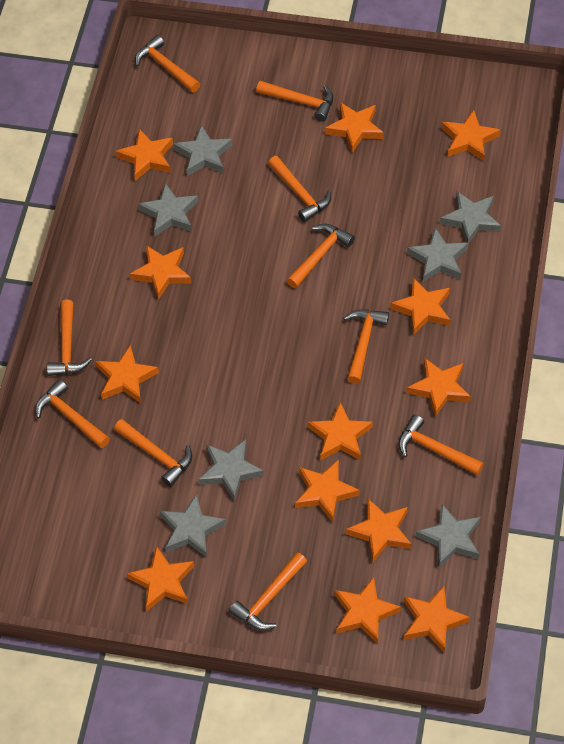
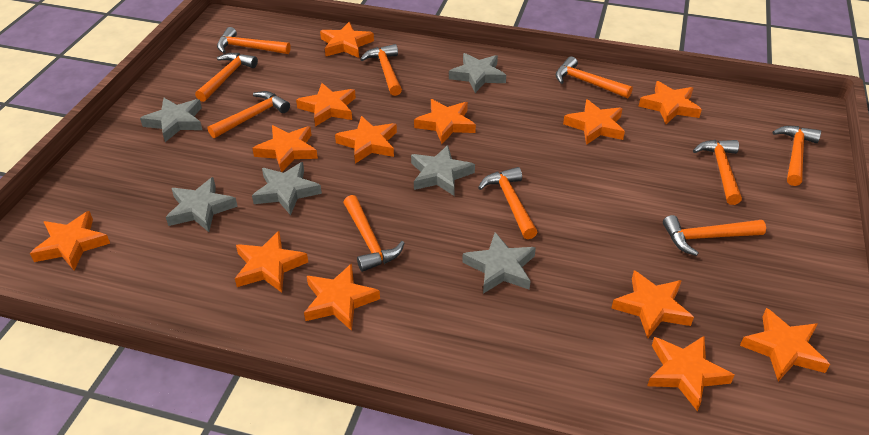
grey star: [138,183,198,236] [160,494,226,558] [173,125,232,176] [198,439,264,501] [407,228,468,282] [416,504,481,568] [440,191,501,244] = 7 -> [140,98,202,142] [166,177,238,232] [252,162,322,215] [411,145,475,196] [449,53,506,93] [462,232,536,294] = 6

